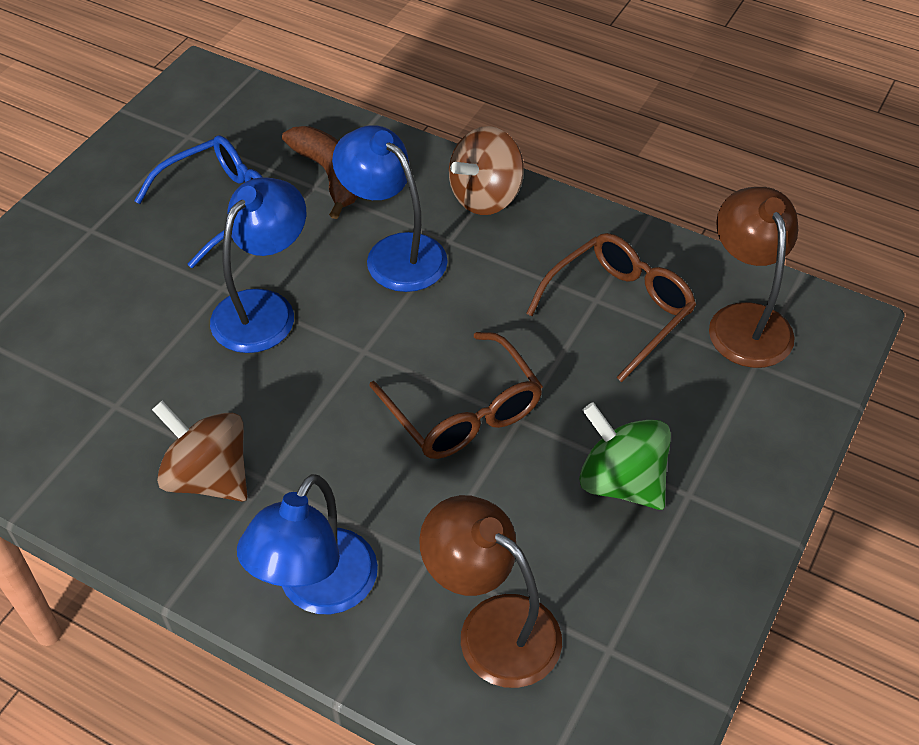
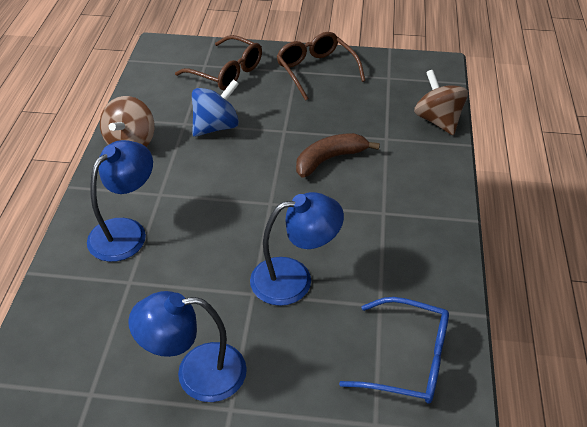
blue spinning top: none = 0 -> [192,79,239,137] = 1
brown lamp: [419,495,562,688] [709,187,798,368] = 2 -> none = 0
green spinning top: [579,402,671,510] = 1 -> none = 0

